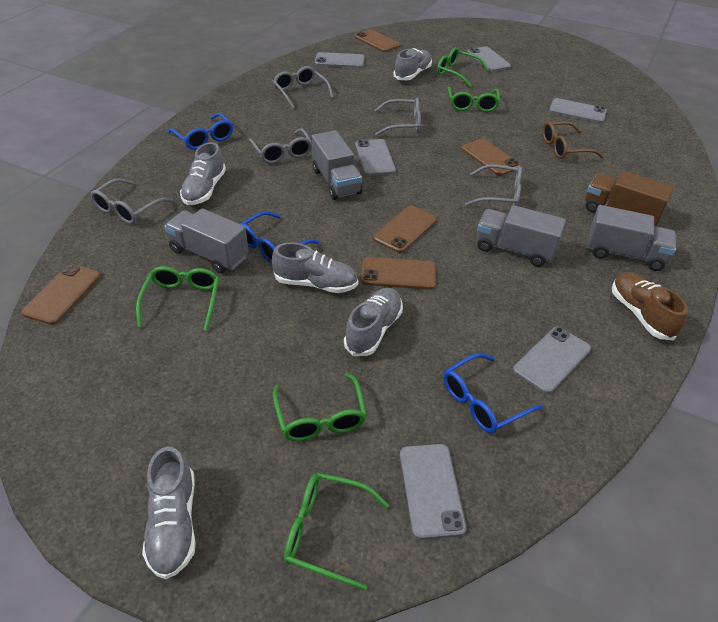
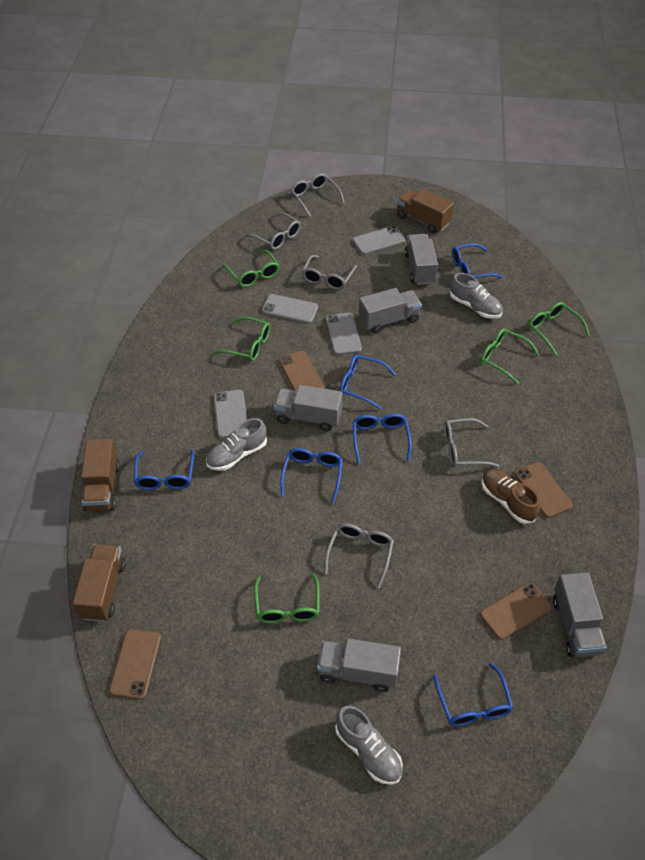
blue glasses: [168,113,233,150] [240,211,319,263] [443,353,543,434] = 3 -> [134,450,194,490] [280,448,343,504] [340,355,396,410] [353,414,412,464] [433,663,513,726] [452,243,503,278] = 6
brown glasses: [542,121,604,159] = 1 -> none = 0
brown phone: [21,264,101,325] [355,29,401,52] [361,257,436,290] [373,206,437,253] [461,138,521,176] = 5 -> [109,629,161,699] [279,351,324,392] [480,583,552,640] [514,462,573,518] = 4
brown truck: [585,171,674,227] = 1 -> [72,544,126,622] [81,439,120,511] [397,189,454,233] = 3
grey phone: [315,52,365,68] [355,139,396,176] [400,444,466,540] [467,46,511,72] [513,327,591,394] [549,98,607,123] = 6 -> [214,390,247,438] [262,294,318,324] [326,313,362,355] [353,226,406,255] = 4
grey shoe: [142,447,196,579] [180,142,226,205] [272,242,358,293] [344,288,403,356] [393,48,432,80] = 5 -> [206,418,267,471] [335,706,403,785] [450,273,503,319] = 3
grey truck: [164,208,249,274] [312,130,362,200] [477,205,566,267] [587,205,676,271] = 4 -> [274,385,342,431] [317,638,401,692] [359,288,422,334] [404,234,438,285] [553,572,607,657] = 5

